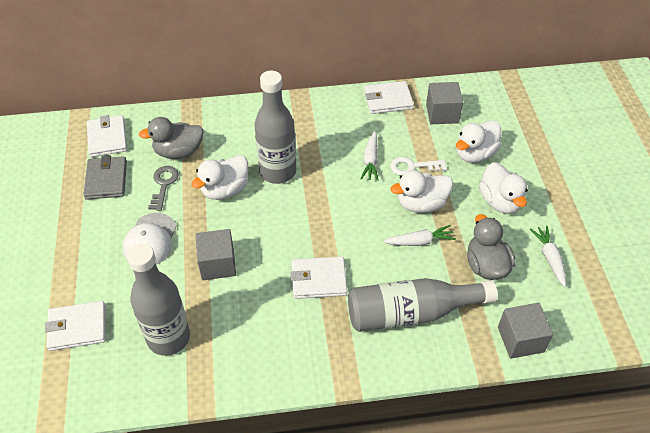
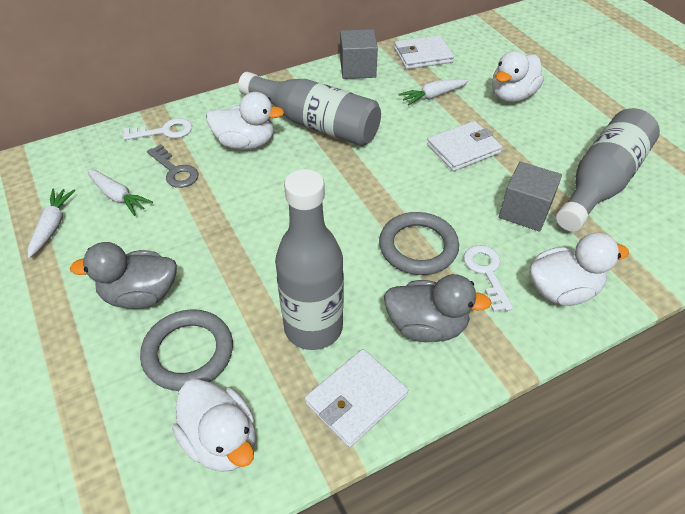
grey cube: [195,229,236,280] [426,82,463,124] [498,303,553,359] = 3 -> [340,29,378,79] [499,161,562,232] = 2
grey ring: none = 0 -> [140,309,233,391] [379,212,459,275] = 2
grey wallet: [83,155,127,200] = 1 -> none = 0
white cap: [123,213,177,265] = 1 -> none = 0
white key: [390,157,447,176] = 1 -> [123,118,192,140] [464,245,513,312] = 2
white wallet: [45,301,106,351] [87,115,127,157] [291,256,347,299] [364,81,414,114] = 4 -> [305,349,408,447] [394,35,454,69] [427,121,502,171] = 3

